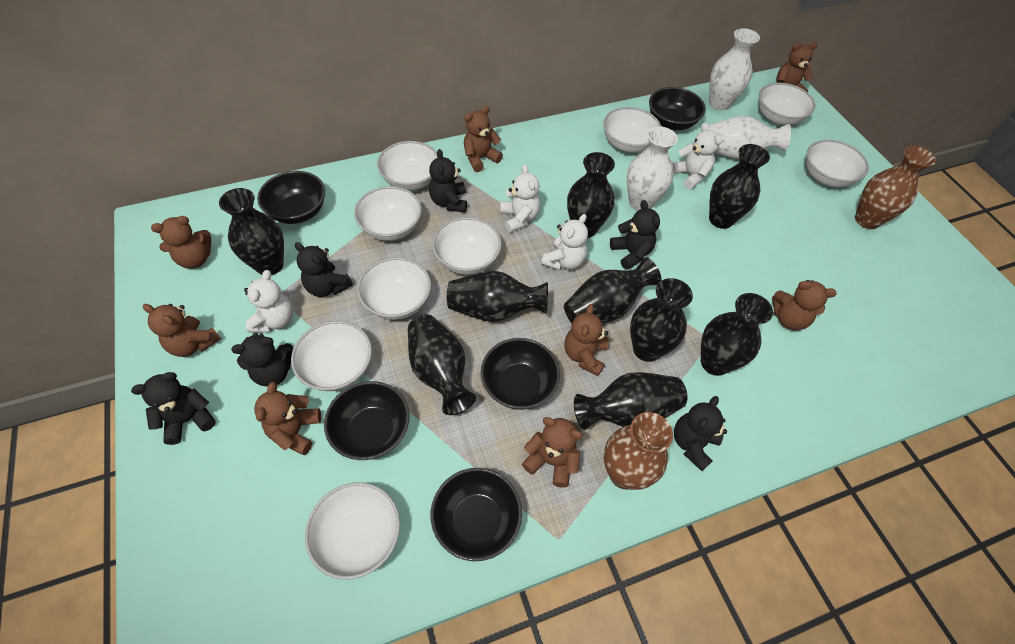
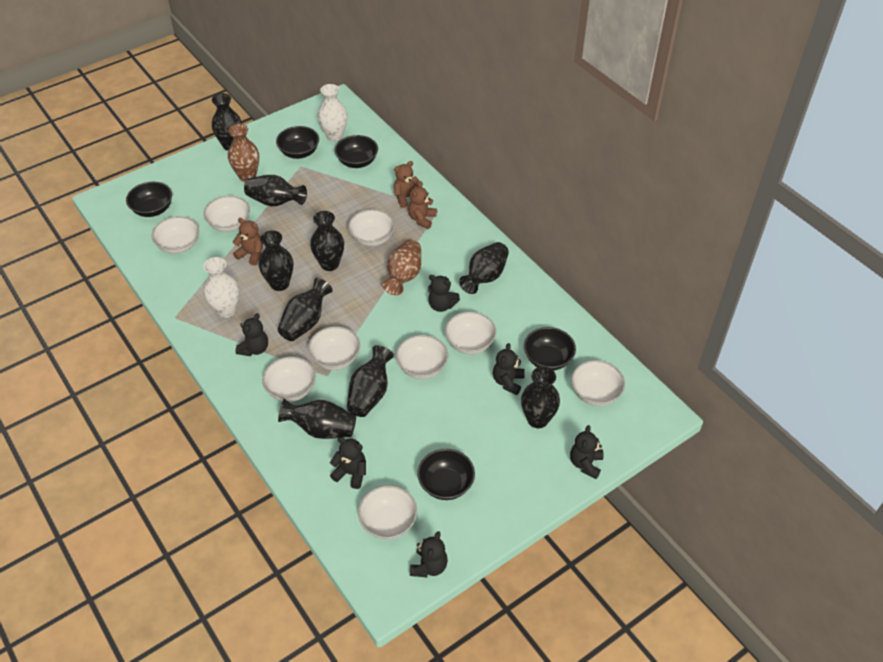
brown teddy bear: [143,304,221,357] [151,216,211,269] [254,382,321,455] [464,106,503,172] [522,417,583,488] [564,304,608,376] [772,280,836,330] [777,42,817,92] = 8 -> [233,218,263,266] [394,161,420,208] [408,181,437,229] = 3
white teddy bear: [244,270,293,332] [500,165,540,233] [541,214,588,270] [672,123,722,189] = 4 -> none = 0
white vase: [627,127,678,211] [708,116,791,159] [709,28,760,110] = 3 -> [203,257,240,318] [318,84,348,141] = 2

